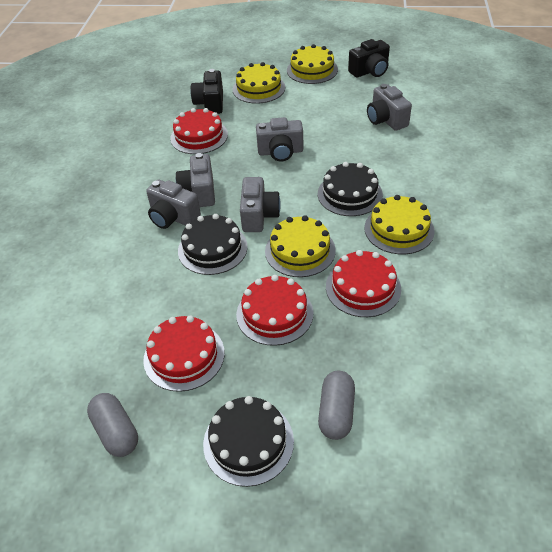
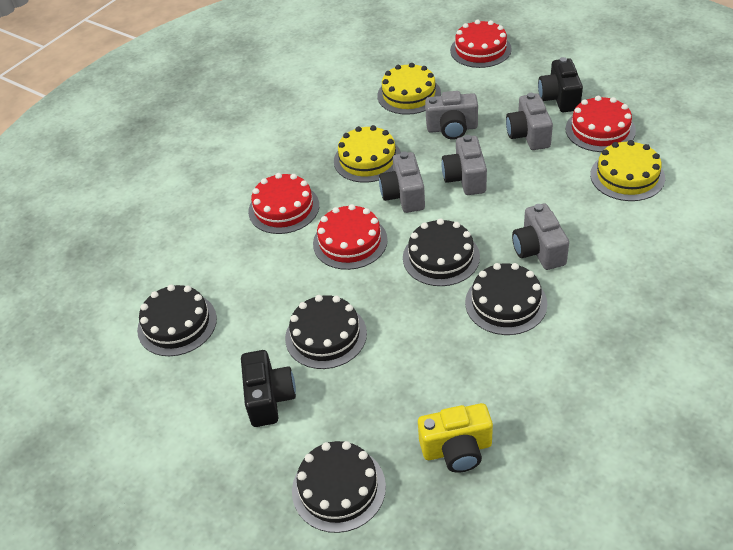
black cake: [178,214,248,275] [203,396,294,487] [318,162,383,216] = 3 -> [137,284,217,356] [285,295,367,369] [292,441,386,533] [403,218,480,286] [465,263,547,335] = 5
grey capsule: [87,393,138,457] [318,371,355,440] = 2 -> none = 0
yellow cake: [233,62,285,104] [265,215,336,277] [287,44,338,84] [364,195,435,254] = 4 -> [334,125,401,183] [377,63,441,115] [590,140,665,201] = 3
yellow camera: none = 0 -> [418,403,493,473] = 1

